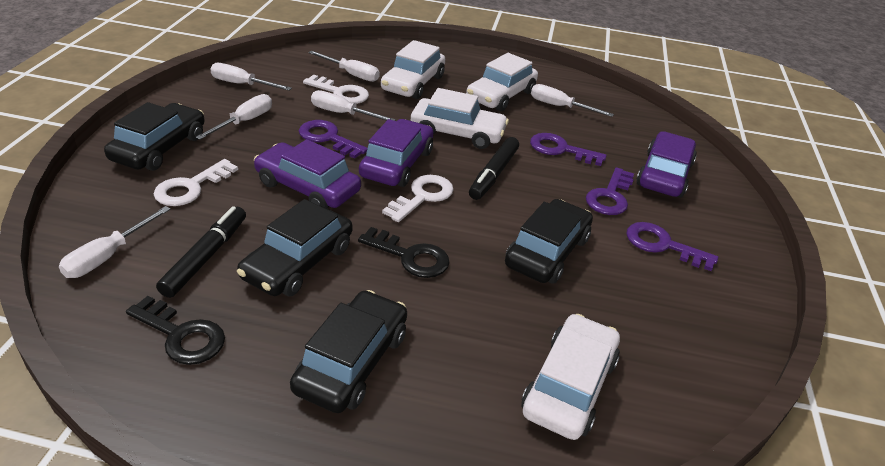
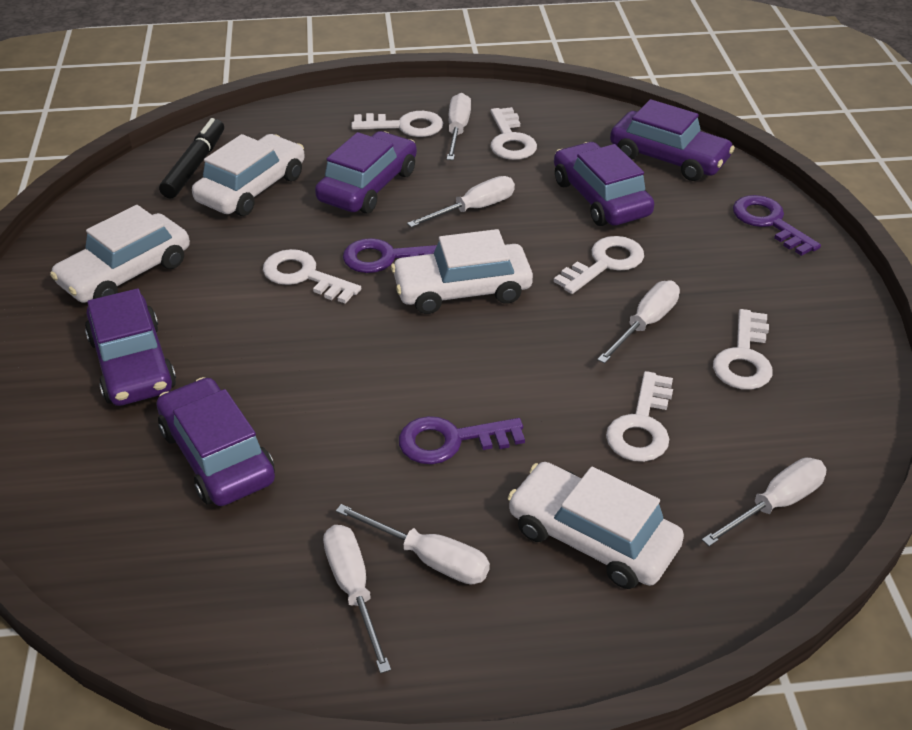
black car: [104,102,205,171] [237,199,352,296] [290,290,407,413] [505,199,593,284] = 4 -> none = 0
black key: [126,296,225,365] [358,227,450,278] = 2 -> none = 0
black marker: [156,206,246,298] [469,137,519,200] = 2 -> [159,118,224,198] = 1
purple car: [254,139,361,208] [359,119,433,187] [636,131,697,197] = 3 -> [85,288,176,406] [157,377,275,506] [315,131,417,214] [554,142,654,226] [610,99,735,181] = 5
purple key: [299,120,368,159] [530,133,607,166] [586,167,634,215] [626,222,718,271] = 4 -> [343,238,437,273] [399,416,525,464] [733,195,821,256] = 3
white key: [153,159,238,206] [303,75,369,104] [382,175,454,222] = 3 -> [263,249,361,304] [351,111,443,137] [490,107,537,160] [554,236,644,294] [606,371,673,462] [713,309,773,390] = 6

